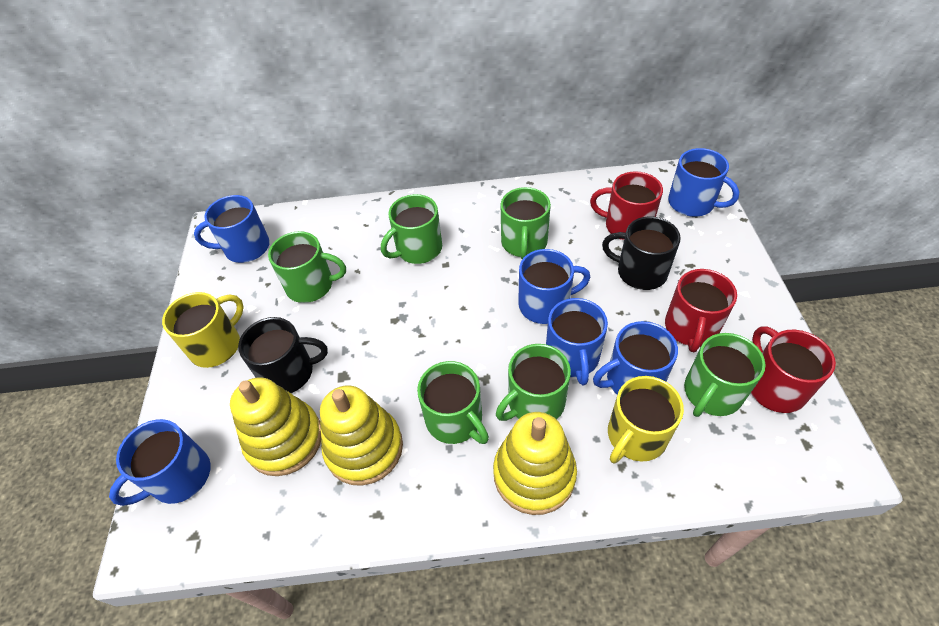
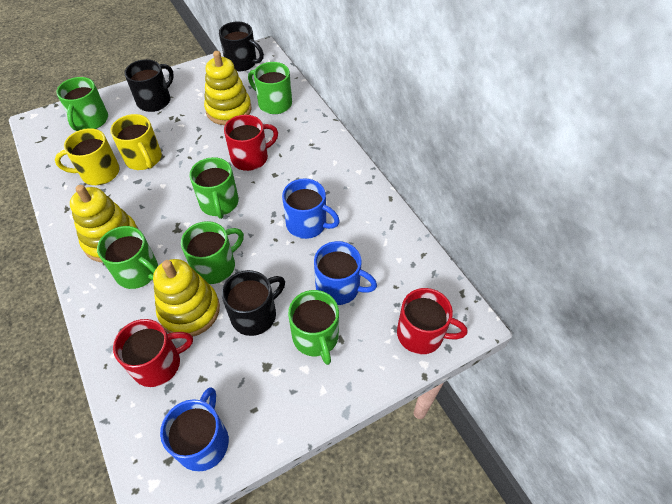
black mug: [238,317,328,393] [602,217,681,290] = 2 -> [124,59,174,112] [219,21,264,71] [222,270,285,336] = 3
blue mug: [109,419,211,506] [194,195,270,263] [518,249,590,324] [546,298,608,385] [593,321,678,395] [668,148,739,217] = 6 -> [160,387,229,472] [282,178,340,239] [314,241,377,305] = 3

